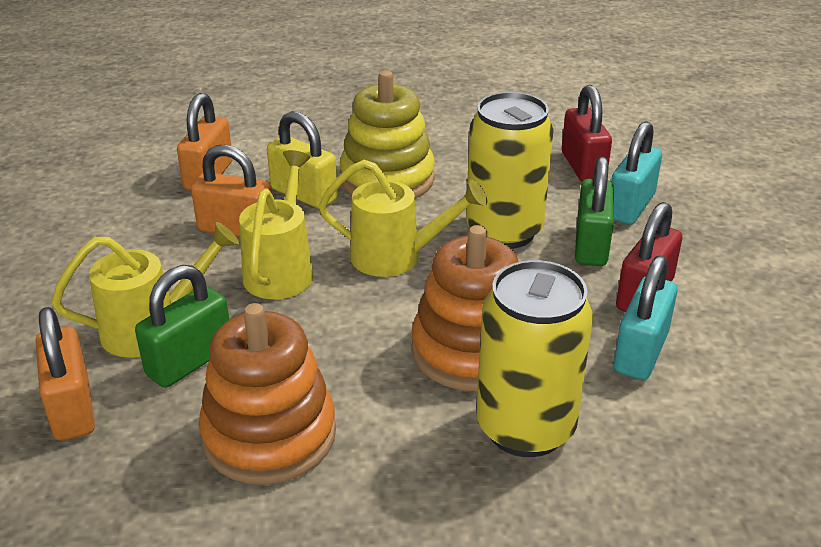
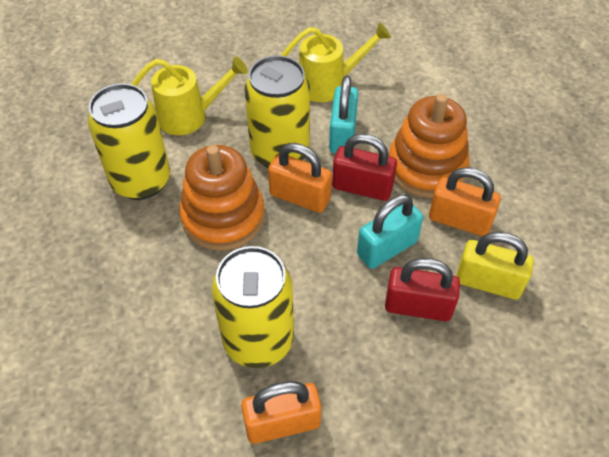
green padlock: [135,265,229,388] [575,156,614,266] = 2 -> none = 0
yellow can: [466,92,554,249] [476,260,593,457] = 2 -> [88,83,170,200] [212,246,294,368] [244,55,310,168] = 3
yellow stacking toy: [340,70,435,198] = 1 -> none = 0
yellow watering can: [51,222,239,358] [239,150,313,299] [318,160,487,277] = 3 -> [131,57,248,135] [281,22,391,102] = 2

